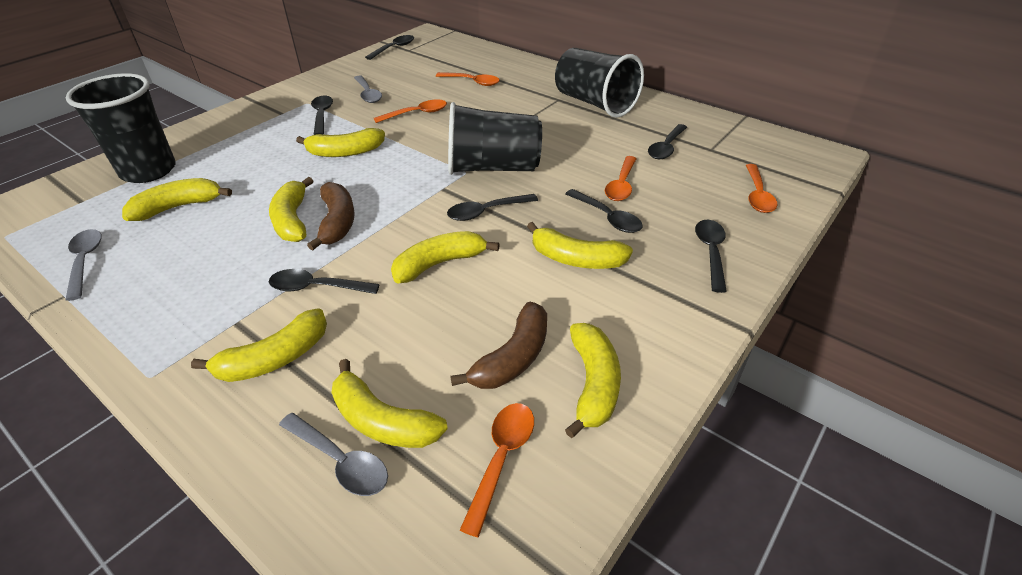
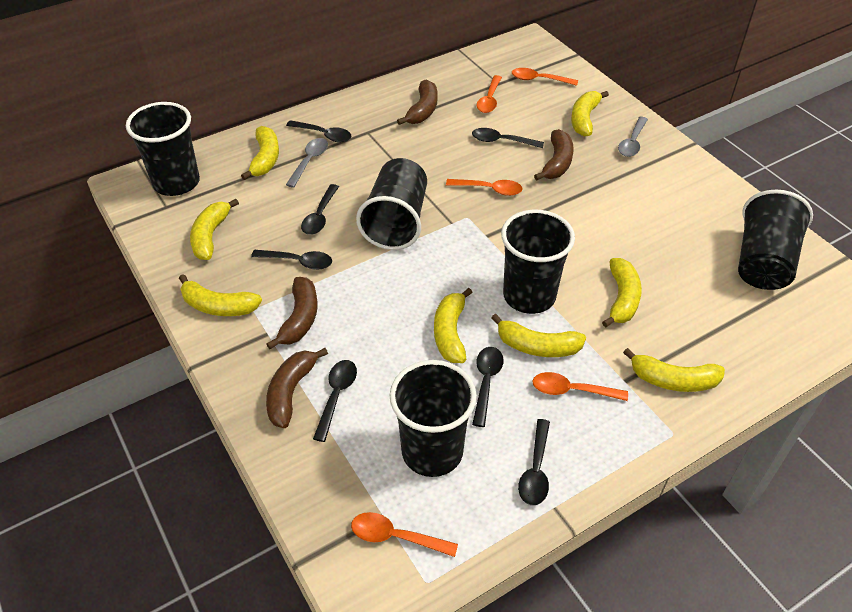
black cup: [66,73,176,183] [448,102,542,175] [555,48,644,118] = 3 -> [126,102,200,196] [356,158,427,250] [390,360,477,477] [501,210,575,314] [738,190,813,290] = 5
brown banana: [307,182,355,251] [450,302,547,389] = 2 -> [266,277,317,349] [266,348,328,428] [397,79,438,125] [534,129,574,181] = 4
grey spoon: [65,229,102,301] [279,413,388,496] [354,75,382,103] = 3 -> [286,138,328,188] [618,117,648,157] = 2

